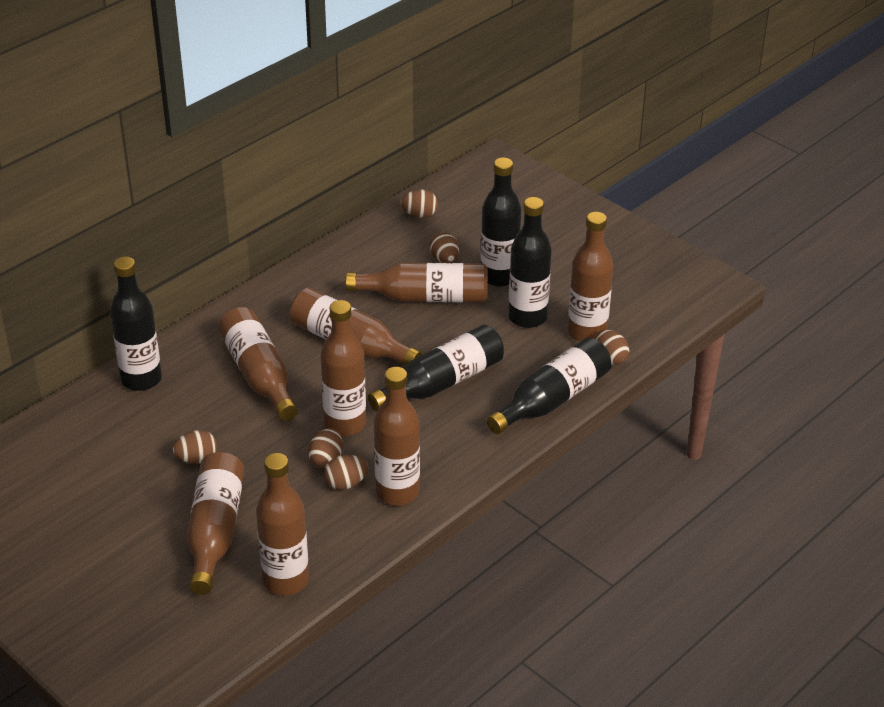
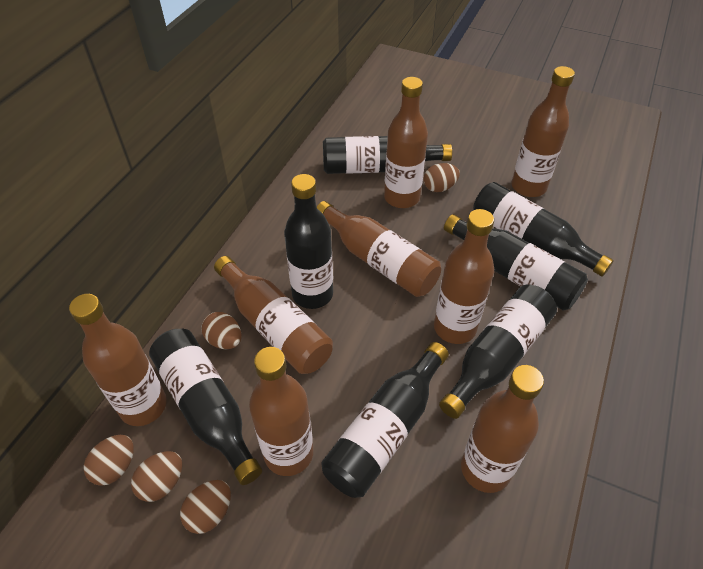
black bottle: [110,257,162,391] [368,325,504,411] [480,157,521,287] [487,338,611,434] [508,197,552,328] = 5 -> [149,329,262,485] [284,174,333,309] [321,342,449,498] [323,136,452,174] [439,285,557,419] [444,214,588,311] [473,182,614,277] = 7
brown egg: [173,430,217,464] [308,428,343,468] [324,455,368,490] [401,189,438,218] [430,232,460,263] [595,329,629,365] = 6 -> [84,435,134,486] [131,451,182,502] [180,480,231,534] [201,312,241,349] [424,163,460,192] = 5

